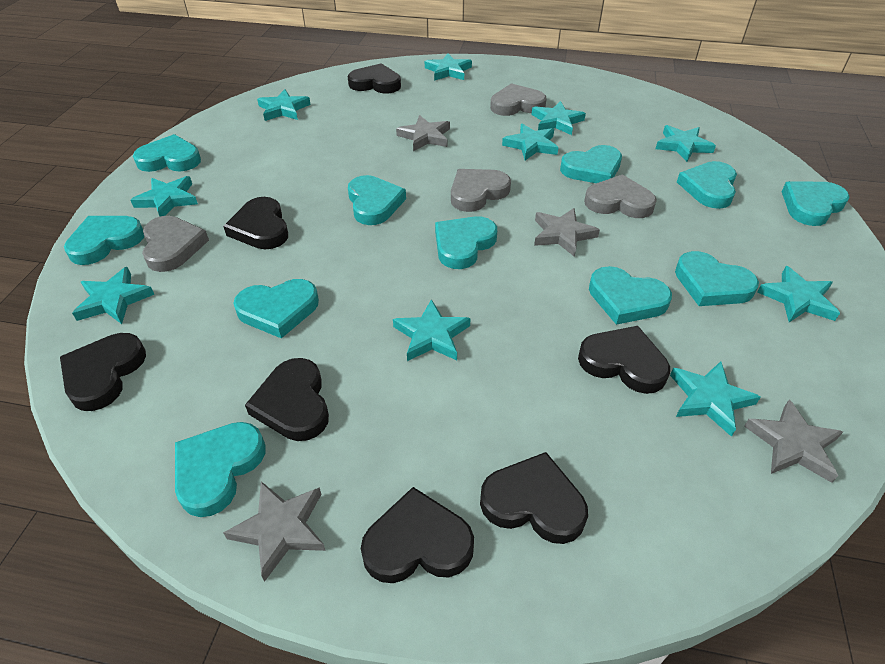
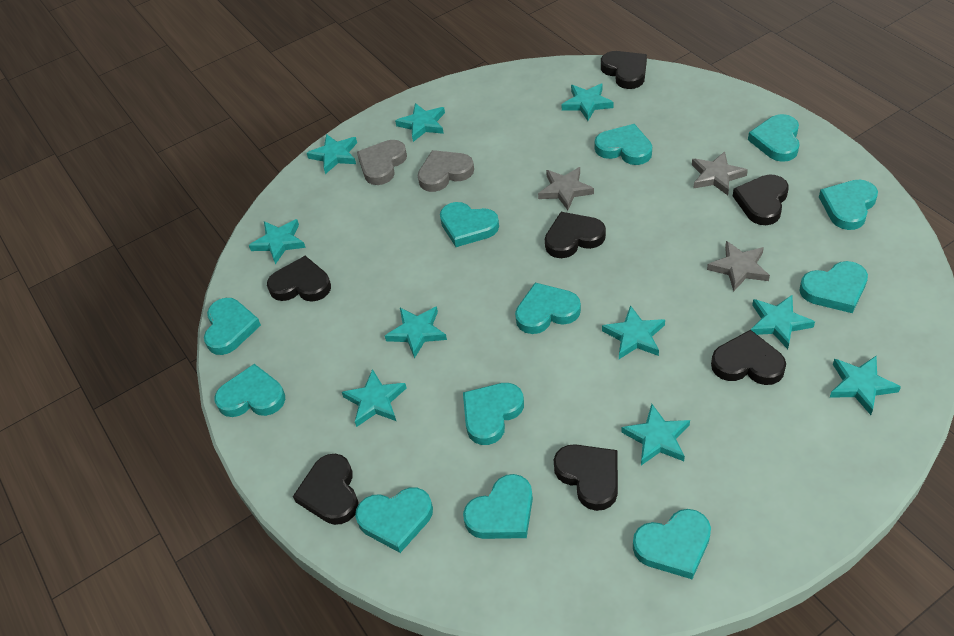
grey heart: [142,216,209,272] [451,169,511,212] [490,83,547,116] [584,174,657,218] = 4 -> [357,140,407,185] [418,150,474,192] = 2
grey star: [223,481,326,582] [396,115,450,151] [534,208,600,257] [744,400,843,483] = 4 -> [538,167,594,210] [692,151,748,195] [707,241,770,292] = 3
turquoise heart: [64,216,144,265] [133,134,201,172] [175,422,265,517] [233,279,319,338] [348,175,406,225] [435,216,497,269] [560,145,622,183] [589,266,672,325] [675,251,759,306] [677,161,737,209] [781,181,850,226] = 11 -> [204,298,261,355] [215,364,285,417] [355,488,433,553] [440,202,499,247] [463,383,524,445] [463,474,533,539] [515,282,581,334] [595,124,652,165] [633,509,711,579] [748,114,800,162] [800,261,868,313] [819,180,878,230] = 12

